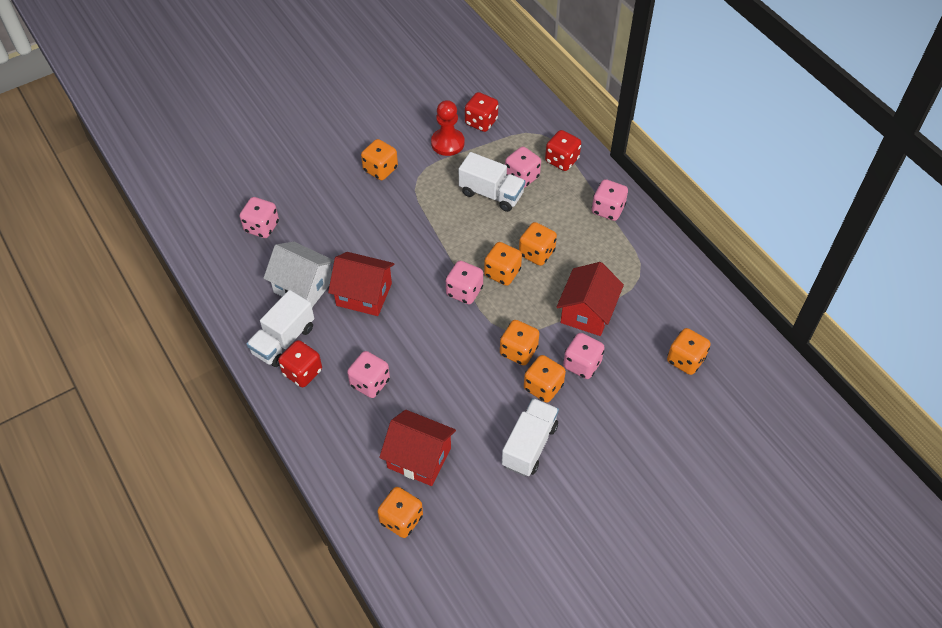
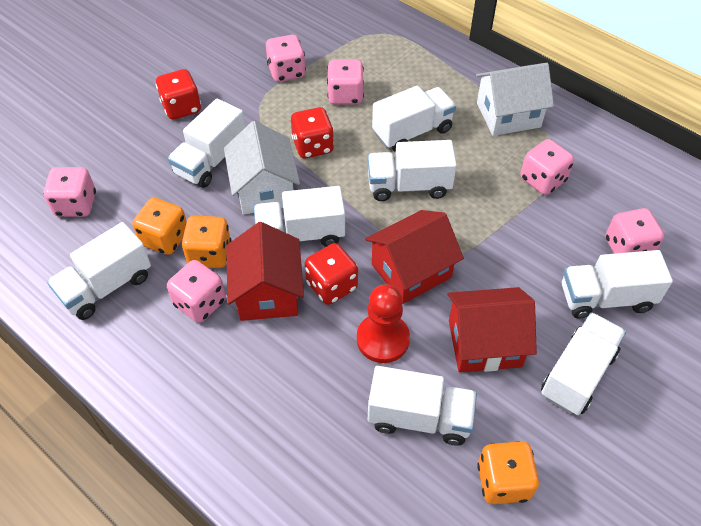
orange dice: [361,139,398,180] [377,487,423,538] [484,242,522,286] [500,320,539,365] [519,222,557,266] [524,355,566,403] [667,328,711,375] = 7 -> [133,198,187,255] [182,216,231,268] [477,441,539,504] = 3
white house: [263,242,334,307] = 1 -> [224,121,300,215] [476,63,554,136] = 2
white truck: [247,290,314,367] [459,152,525,212] [502,398,559,476] = 3 -> [47,222,151,320] [168,98,245,188] [254,186,345,247] [367,140,457,201] [368,366,477,446] [372,86,456,152] [541,312,626,415] [562,250,673,319] = 8

